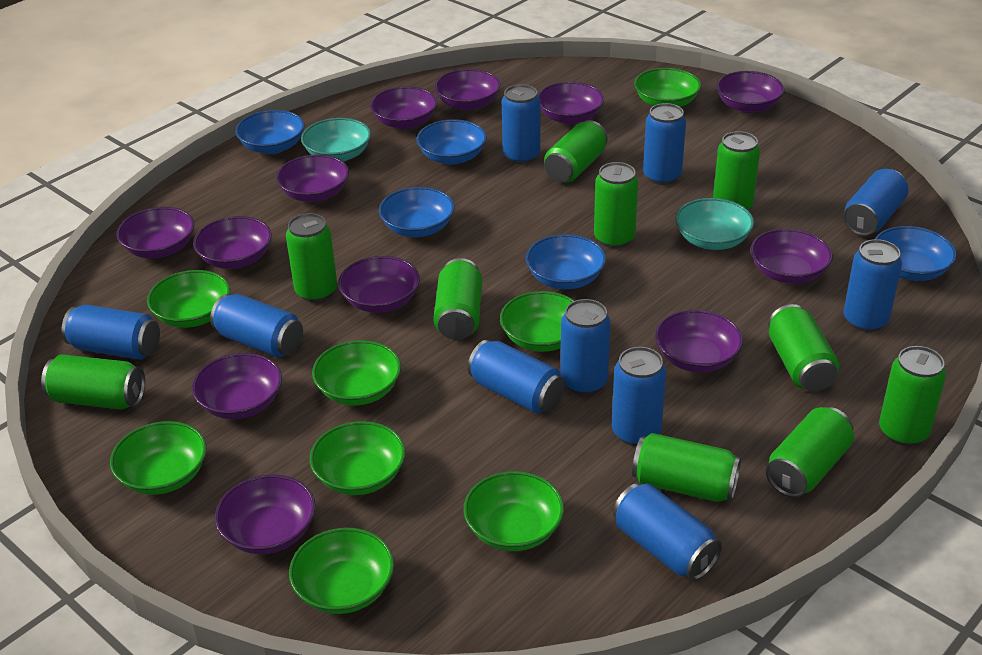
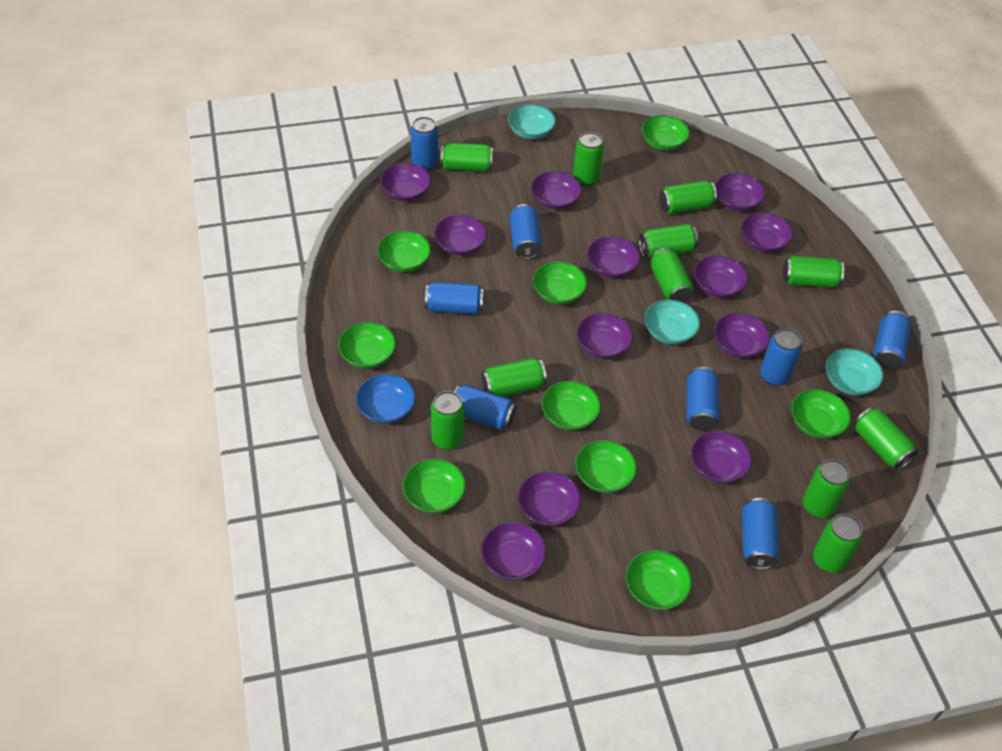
blue bowl: [235,110,305,154] [379,187,455,237] [417,119,487,165] [526,234,606,289] [875,226,957,281] = 5 -> [356,374,416,424] = 1
blue can: [62,305,160,360] [210,294,303,358] [468,340,565,413] [502,84,540,164] [560,299,611,395] [612,347,666,446] [613,483,722,580] [643,103,686,185] [843,169,908,236] [843,239,902,332] = 10 -> [410,117,438,171] [425,282,484,314] [454,385,517,430] [510,204,542,259] [686,367,719,430] [742,498,779,570] [760,328,802,386] [873,311,911,369] = 8
green bowl: [110,421,207,495] [147,270,230,328] [289,528,394,614] [309,421,406,495] [312,340,401,405] [463,471,564,551] [500,291,575,352] [634,68,701,107] = 8 -> [338,322,396,369] [377,231,431,272] [403,459,466,513] [533,261,587,305] [541,381,601,430] [575,440,637,493] [626,550,692,610] [642,115,690,151] [791,389,851,439] = 9
green can: [41,354,145,410] [286,213,337,302] [433,258,482,340] [544,120,608,183] [594,162,638,248] [632,433,741,502] [713,131,760,210] [766,407,854,498] [768,304,839,392] [879,346,946,446] = 10 -> [431,391,465,450] [441,142,493,172] [481,358,547,397] [573,132,604,186] [639,224,698,258] [651,248,693,303] [659,181,717,214] [783,256,844,288] [803,459,850,518] [813,514,862,573] [854,407,918,470] = 11
turquoise bowl: [301,118,371,162] [676,198,754,250] = 2 -> [508,104,556,139] [644,300,700,344] [826,348,883,395] = 3

